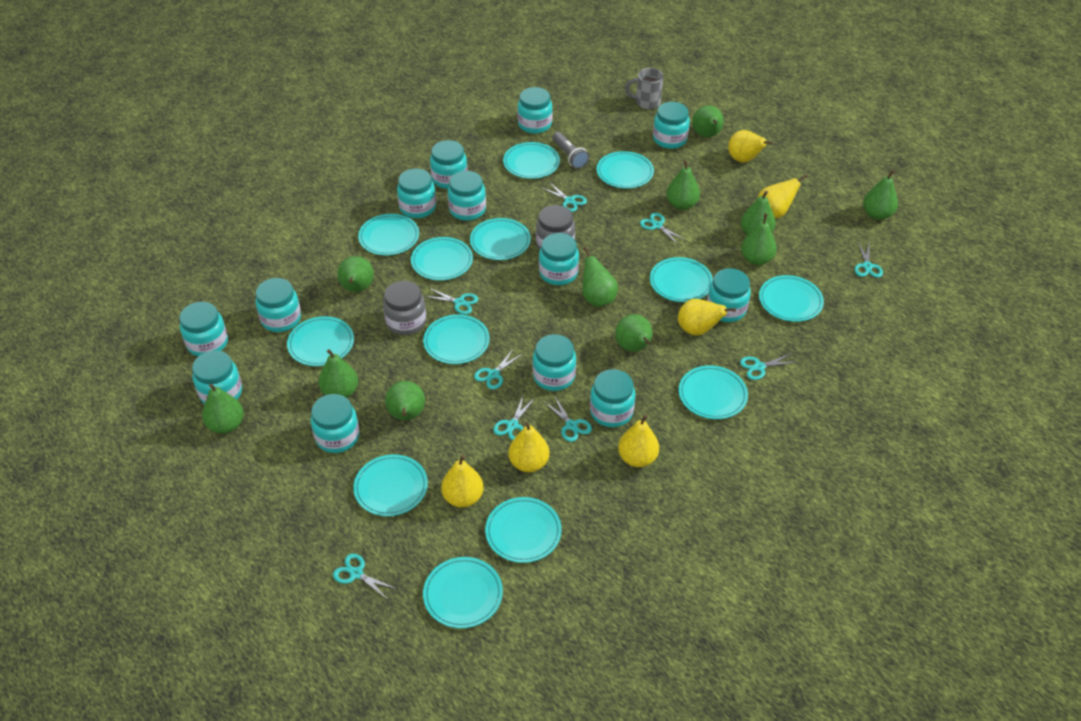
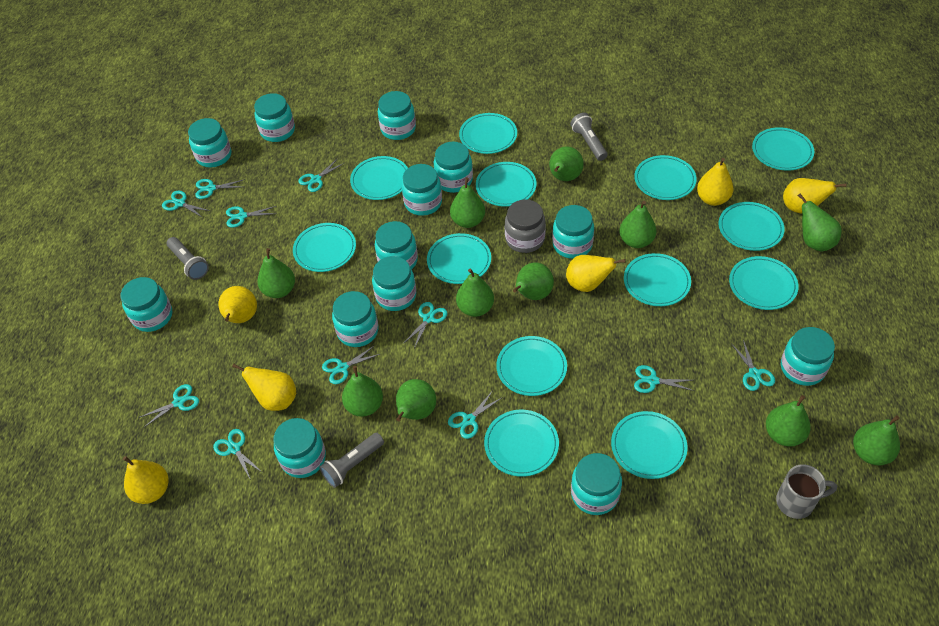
grey flashlight: [552,132,589,169] = 1 -> [167,237,209,280] [320,433,384,488] [570,113,608,161] = 3
grey jar: [383,281,426,335] [536,205,575,250] = 2 -> [505,199,546,253] = 1
turquoise scissors: [333,553,397,599] [424,288,478,314] [474,348,522,389] [493,396,535,440] [543,182,587,212] [544,397,592,442] [640,213,685,244] [740,353,796,380] [854,242,883,278] = 9 -> [138,384,199,427] [162,191,210,218] [195,179,245,199] [213,429,263,480] [226,206,276,228] [298,158,344,192] [322,345,380,384] [403,302,448,348] [448,390,503,439] [634,365,694,393] [731,340,775,391] = 11

